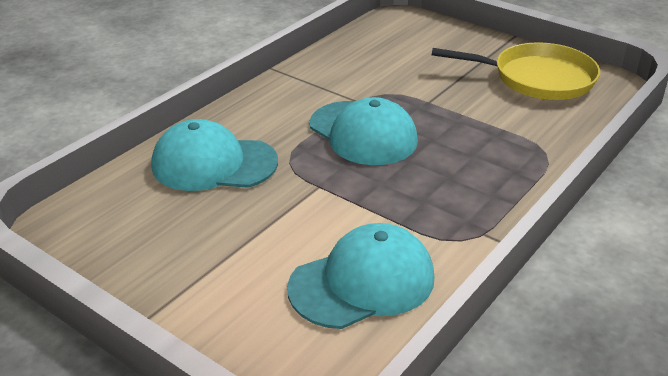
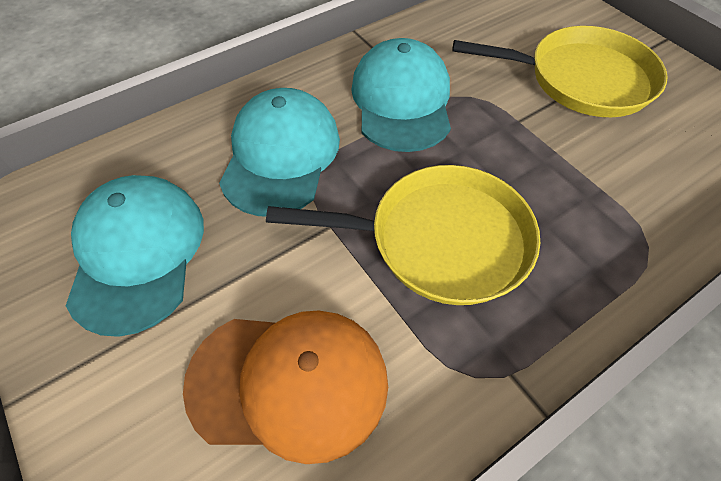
orange cap: none = 0 -> [183,310,388,464] = 1
yellow pan: [432,42,600,100] = 1 -> [266,165,540,305] [452,26,667,117] = 2

